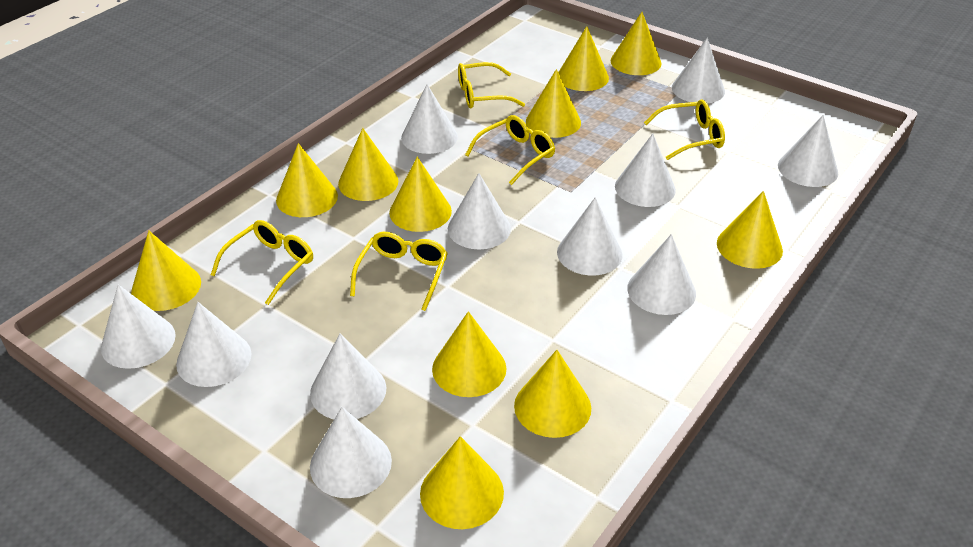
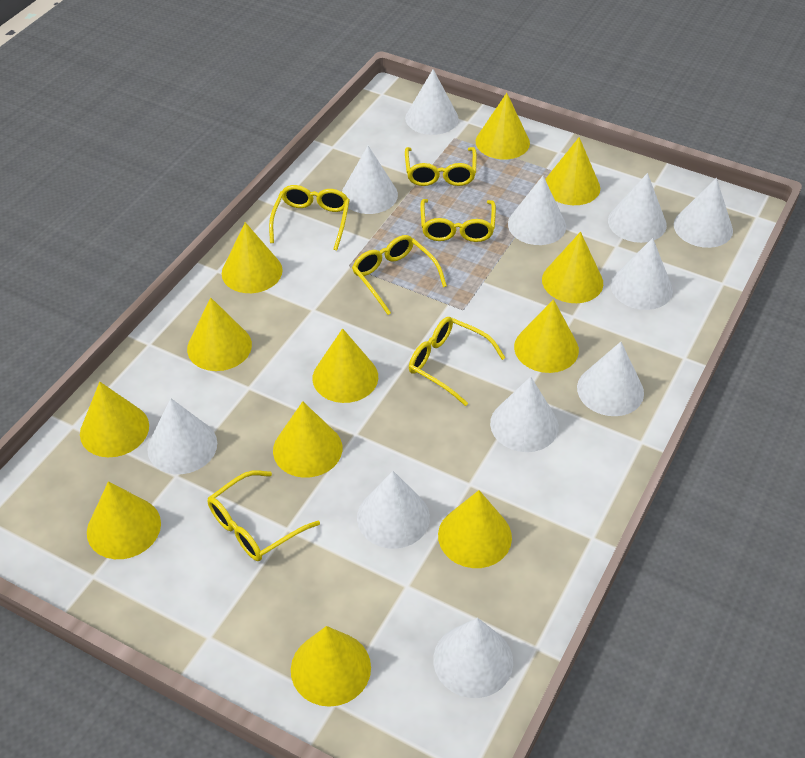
yellow cone: [131,231,201,311] [276,143,338,217] [338,128,398,201] [389,157,452,232] [420,436,504,529] [432,311,506,397] [514,350,591,438] [526,69,581,138] [558,26,609,91] [610,12,662,75] [717,191,783,269] = 11 -> [80,382,149,457] [87,481,161,559] [187,298,252,371] [222,222,283,293] [273,401,342,478] [291,626,371,707] [313,328,378,403] [438,490,512,568] [476,93,530,159] [514,299,579,373] [542,232,603,303] [545,137,600,205] = 12
yellow glasses: [211,220,313,305] [350,232,448,311] [458,62,525,108] [465,115,555,185] [644,99,725,160] = 5 -> [208,470,320,561] [269,185,350,251] [352,235,447,315] [405,147,477,186] [409,317,506,406] [420,199,496,242] = 6

